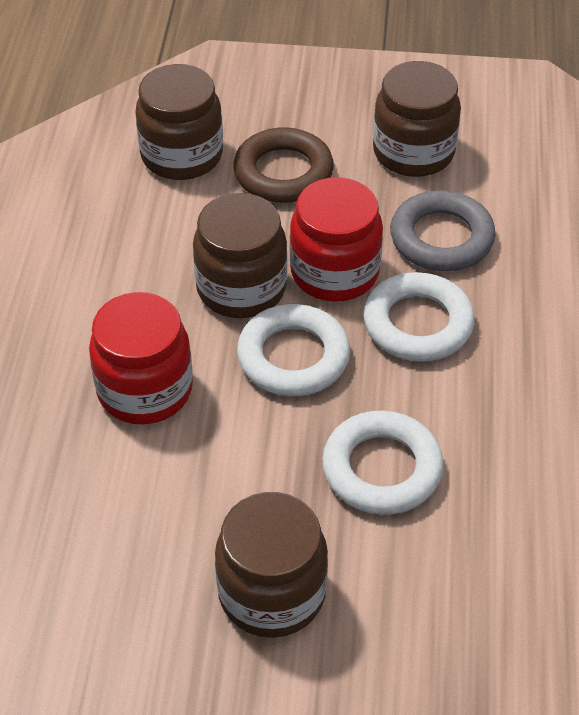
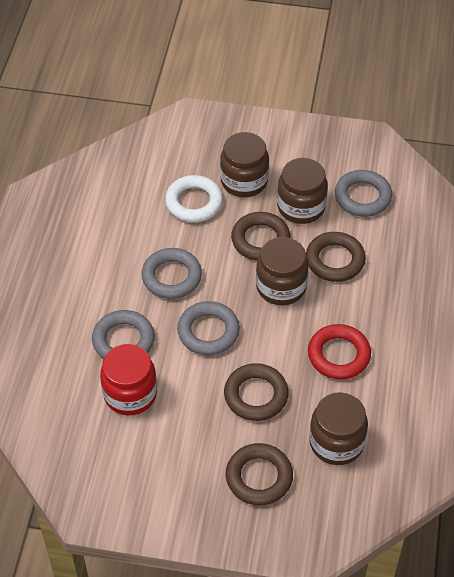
brown ring: [233,127,334,203] = 1 -> [224,363,289,421] [226,443,293,506] [231,212,290,261] [306,232,366,282] = 4
grey ring: [390,190,496,271] = 1 -> [92,310,155,359] [141,248,202,299] [177,301,240,355] [335,170,392,217] = 4
red jar: [89,292,193,424] [290,177,383,302] = 2 -> [100,344,157,415] = 1
red ring: none = 0 -> [308,324,371,379] = 1
white ring: [237,304,350,396] [322,410,444,515] [363,272,475,361] = 3 -> [165,175,223,222] = 1

